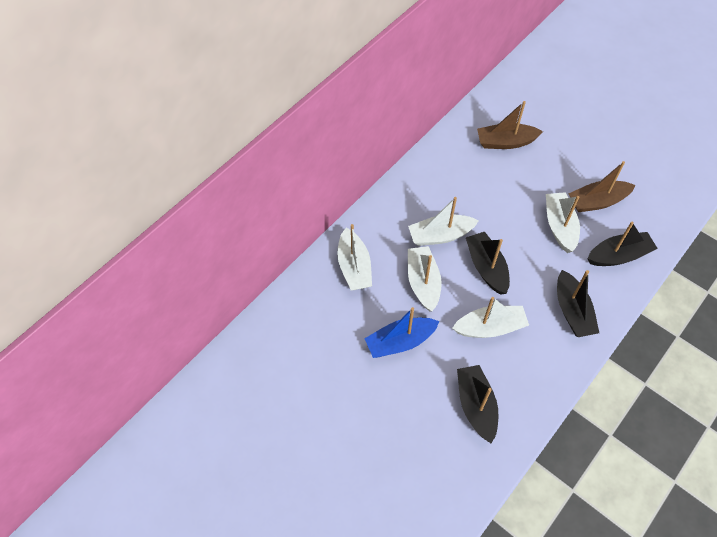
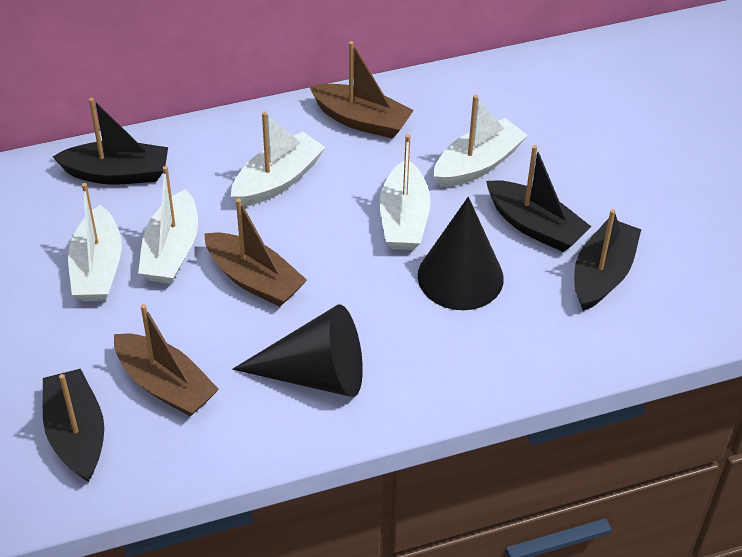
black cone: none = 0 -> [232,305,363,397] [418,197,504,310] = 2
blue boat: [364,307,439,358] = 1 -> none = 0
brown boat: [477,101,543,149] [568,161,635,212] = 2 -> [114,304,219,417] [204,198,307,307] [309,41,414,139] = 3

